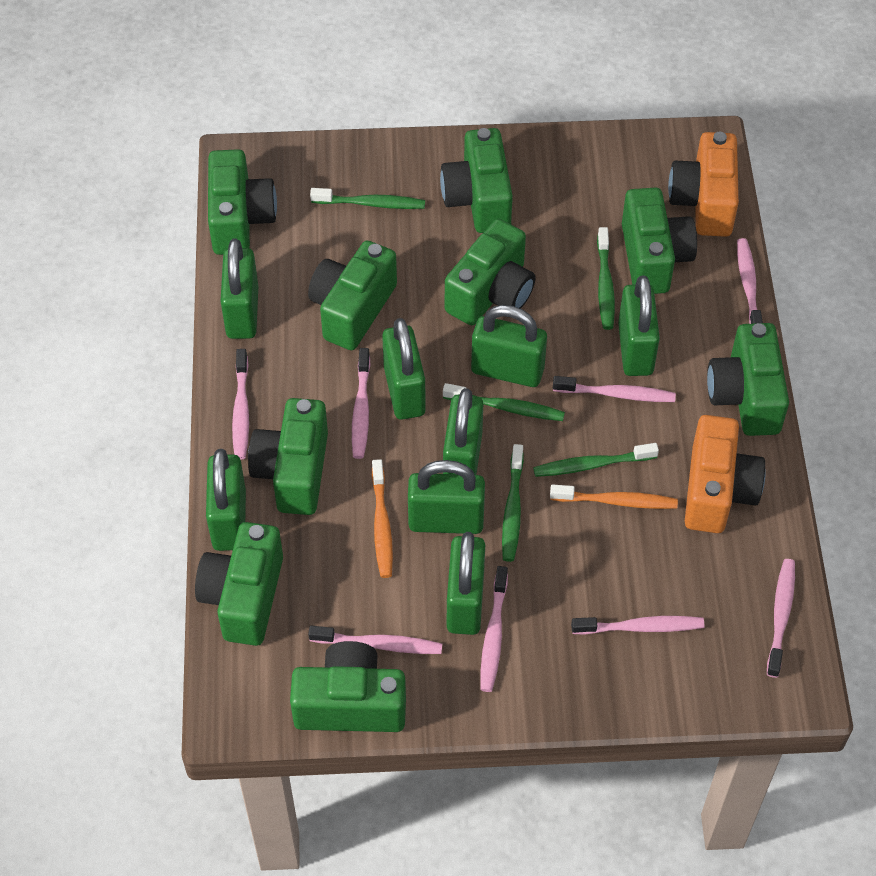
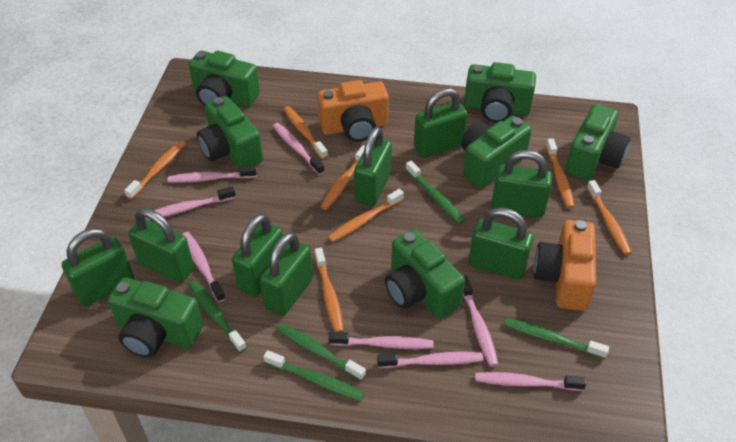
green camera: [195,522,283,646] [208,149,277,255] [248,398,328,515] [290,641,406,732] [308,241,397,350] [440,128,513,233] [445,219,536,325] [622,188,697,294] [707,323,789,436] = 9 -> [108,278,203,358] [189,51,260,107] [197,96,263,168] [385,229,465,318] [461,116,532,188] [464,62,536,123] [565,104,631,180] = 7
orange toothbrush: [372,459,393,578] [550,484,678,509] = 2 -> [124,141,186,200] [284,106,328,159] [315,248,344,332] [320,145,365,210] [328,189,404,243] [546,138,575,208] [587,180,632,255] = 7

